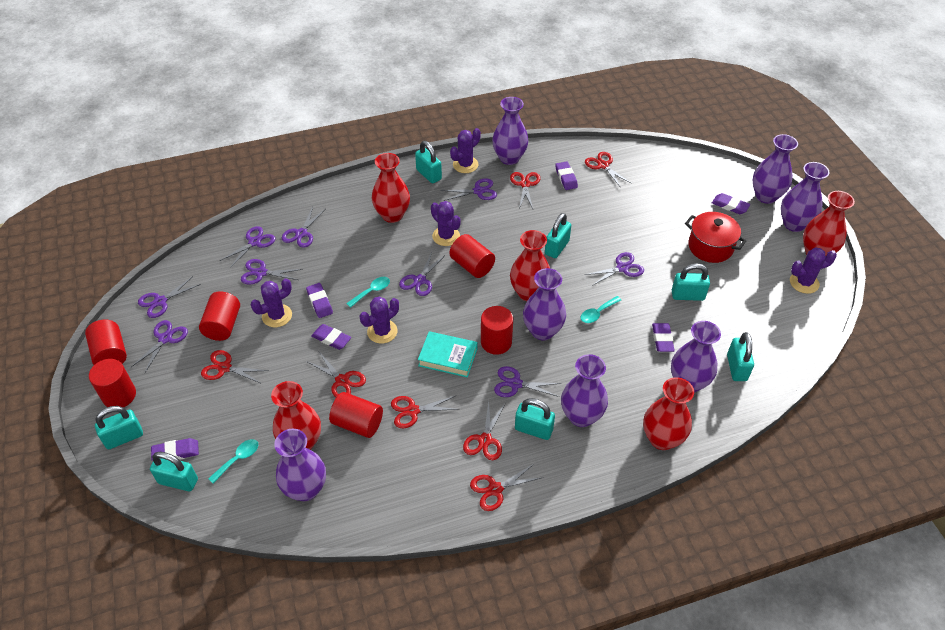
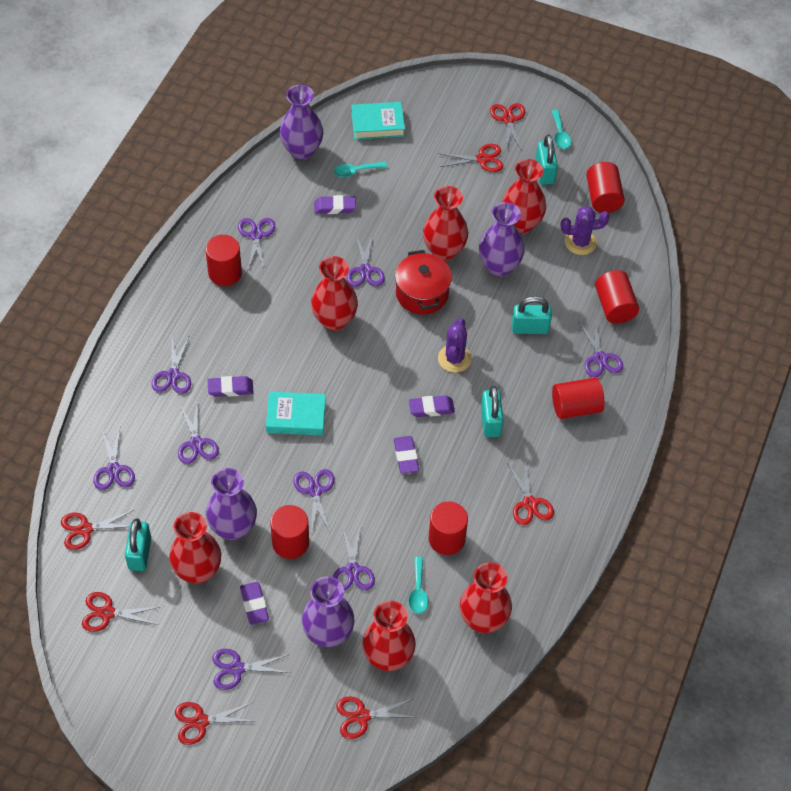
purple cactus: [251,278,292,327] [360,296,399,344] [431,201,461,246] [450,128,481,173] [790,247,837,294] = 5 -> [438,318,472,373] [561,206,610,255] = 2
purple eraser: [151,438,199,461] [306,283,333,318] [311,324,351,350] [555,162,578,190] [652,323,675,352] [712,193,750,214] = 6 -> [208,376,253,397] [240,582,269,625] [314,195,356,214] [394,436,419,474] [409,395,455,417] = 5
purple vase: [274,429,326,501] [492,97,529,165] [523,268,566,340] [561,354,608,427] [671,321,721,393] [753,134,798,204] [781,162,829,232] = 7 -> [206,468,257,540] [280,85,323,160] [302,576,354,647] [479,202,525,277] = 4
red vase: [271,381,321,450] [372,153,410,223] [510,230,550,301] [643,377,694,450] [803,191,855,256] = 5 -> [169,512,221,584] [311,256,358,331] [362,600,416,671] [423,186,468,261] [460,562,512,633] [502,159,546,234] = 6
turquoise book: [418,331,478,377] = 1 -> [266,392,326,435] [351,102,405,140] = 2
turquoise padlock: [95,406,143,449] [150,452,198,491] [415,141,442,184] [515,398,555,440] [545,213,571,258] [672,263,710,301] [727,332,754,381] = 7 -> [125,518,151,571] [481,386,503,437] [512,296,552,334] [535,135,558,185] = 4

